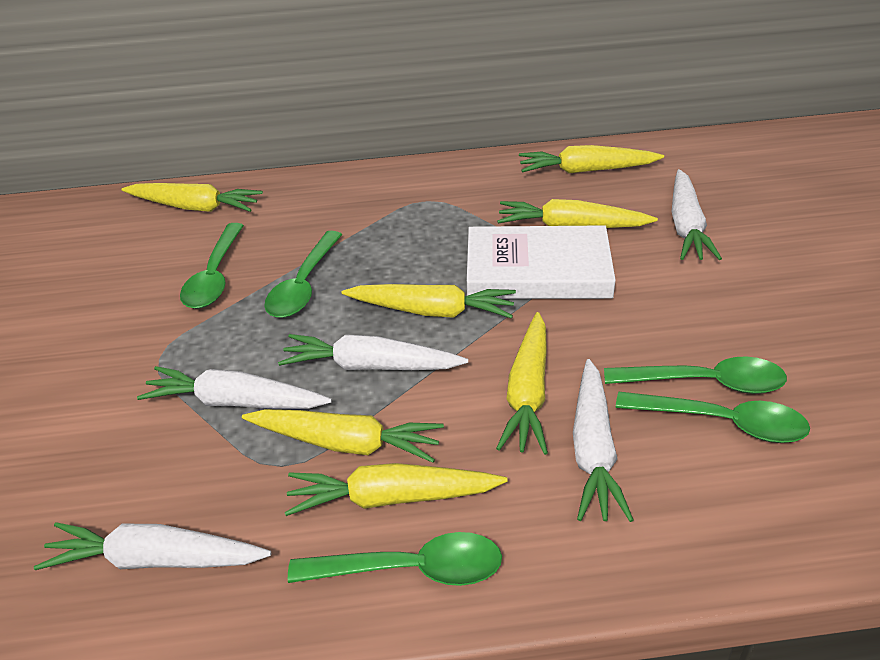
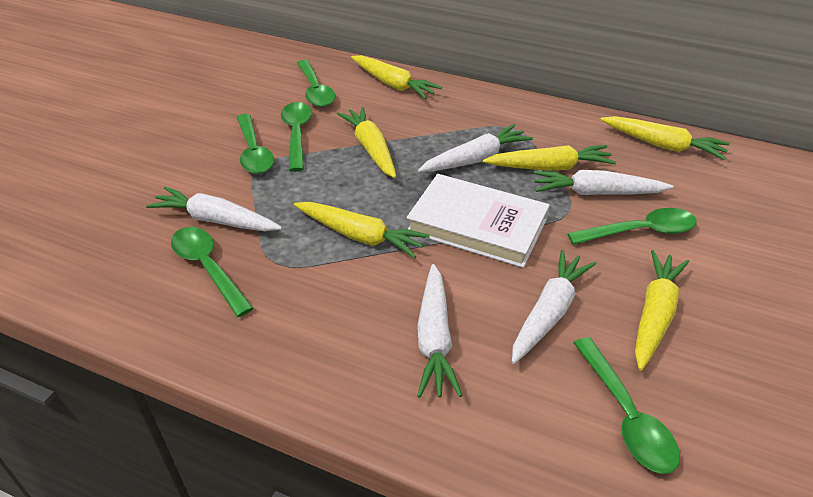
green spoon: [180,223,244,309] [264,231,342,318] [288,532,502,586] [604,356,787,394] [616,392,810,443] = 5 -> [171,227,254,317] [237,114,274,174] [281,102,312,172] [297,60,336,107] [567,208,697,245] [574,337,680,474] = 6
yellow carrot: [122,183,263,212] [242,409,444,463] [285,463,508,516] [342,284,516,319] [496,312,548,455] [497,199,658,228] [519,145,664,173] = 7 -> [294,202,430,258] [337,107,396,178] [351,55,442,99] [482,145,616,171] [600,116,730,160] [635,250,689,371] = 6

